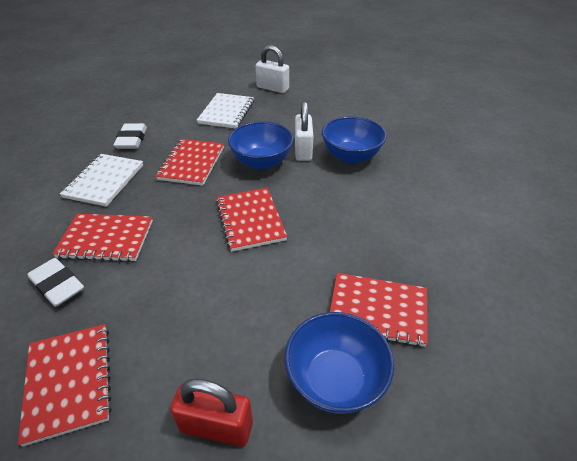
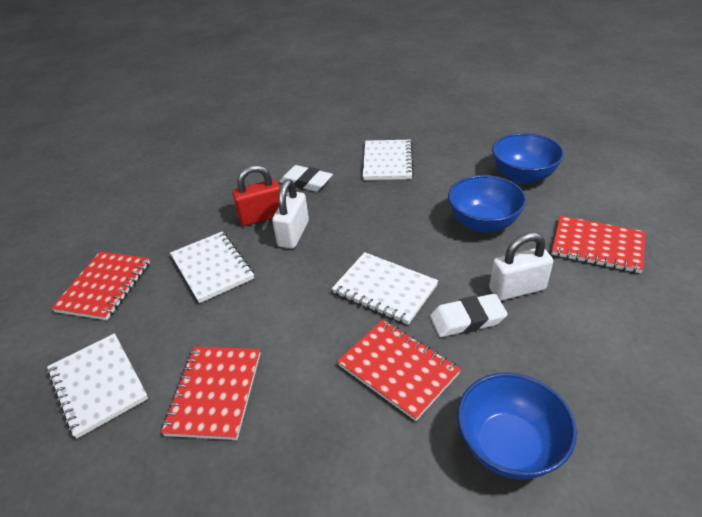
red notebook: [18,324,112,447] [52,214,153,262] [156,139,224,186] [216,188,287,252] [330,273,428,347] = 5 -> [51,252,150,320] [161,346,260,440] [337,320,461,421] [552,216,645,273] = 4
white notebook: [60,154,143,207] [197,93,254,129] = 2 -> [47,333,148,439] [170,231,254,303] [332,252,438,325] [363,140,414,180] = 4

